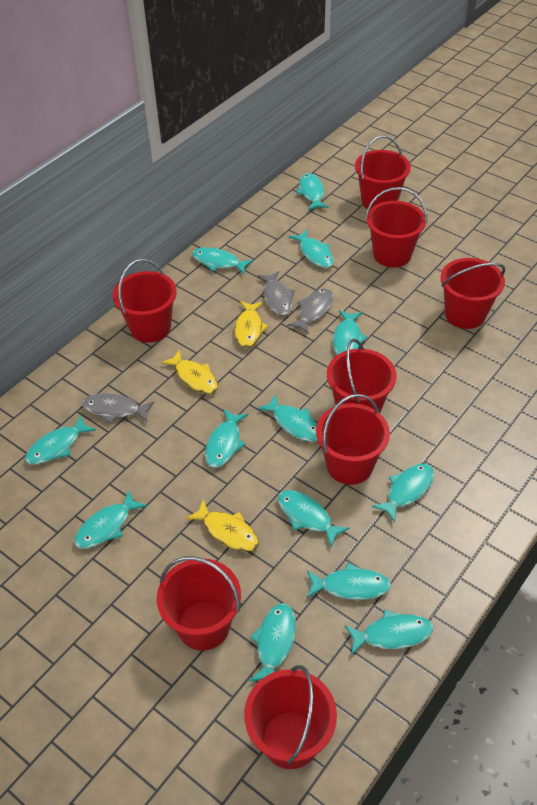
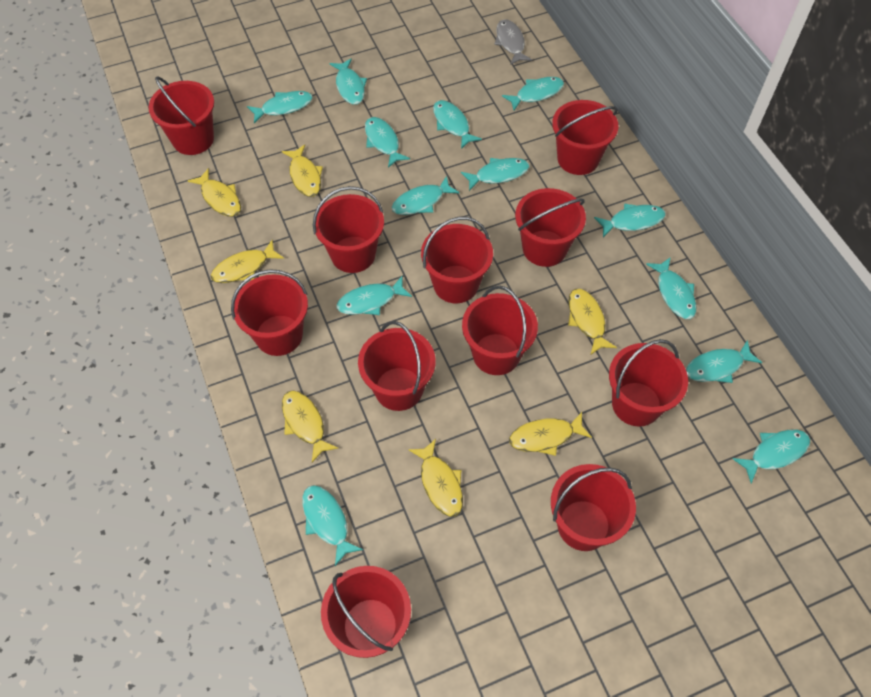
grey fish: [82,393,155,423] [257,271,295,315] [287,288,334,334] = 3 -> [494,20,532,65] = 1
red bucket: [113,259,177,343] [157,556,241,651] [244,665,337,769] [316,394,390,485] [327,338,397,413] [355,135,411,209] [366,187,427,267] [440,258,505,329] = 8 -> [148,76,214,155] [231,269,308,356] [313,186,384,273] [321,566,411,658] [358,321,436,411] [421,217,493,303] [462,286,538,375] [515,188,586,267] [551,464,636,551] [552,100,619,175] [609,339,688,427] = 11
yellow fish: [161,350,218,394] [185,499,259,552] [234,301,268,348] = 3 -> [188,168,241,217] [211,240,284,283] [282,145,323,197] [282,391,338,462] [408,439,463,517] [509,412,592,456] [568,289,617,354] = 7

